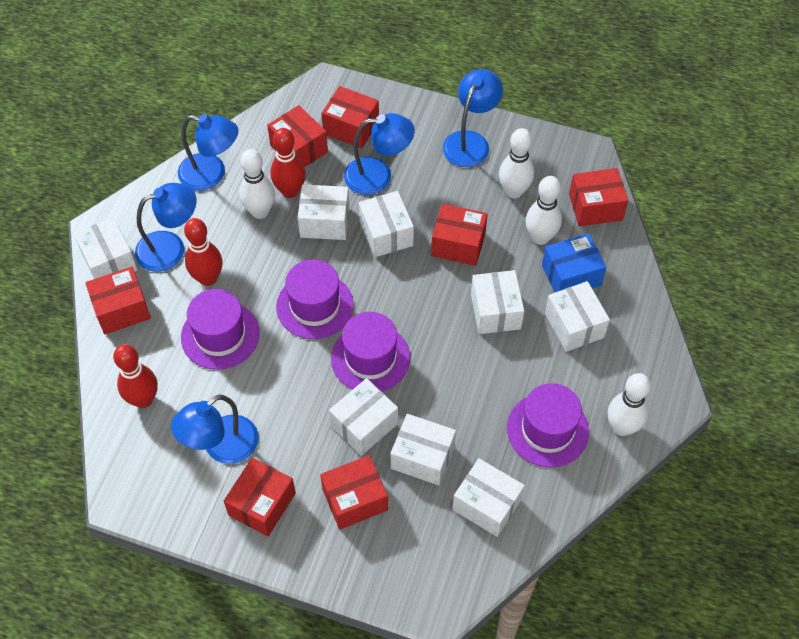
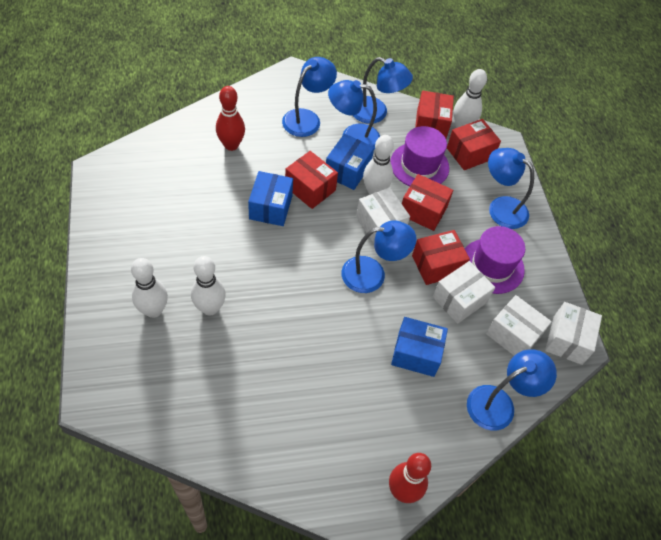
blue box: [542,234,606,292] = 1 -> [248,171,293,226] [326,134,374,190] [391,317,448,377] = 3
blue lamp: [135,183,197,272] [171,395,259,464] [178,114,238,191] [344,113,415,195] [443,69,503,167] = 5 -> [282,57,337,137] [328,80,380,150] [341,221,417,293] [353,57,413,124] [467,349,557,431] [488,148,534,229] = 6
purple hat: [181,289,260,370] [276,259,354,339] [331,312,410,392] [507,383,589,467] = 4 -> [390,126,449,186] [465,226,525,294] = 2
red bowling pin: [113,344,158,408] [184,218,223,286] [270,128,306,198] = 3 -> [216,86,245,151] [389,453,431,503] = 2
red box: [85,267,151,334] [224,457,296,537] [267,105,328,167] [320,455,388,530] [321,86,379,149] [431,204,488,266] [569,168,628,227] = 7 -> [285,151,338,209] [402,174,453,231] [412,230,470,285] [415,91,454,139] [447,119,501,170] = 5
white box: [74,217,138,279] [298,184,350,240] [329,378,398,456] [359,191,414,257] [391,414,456,485] [452,458,525,537] [471,270,524,334] [545,281,610,352] = 8 -> [356,187,410,243] [433,261,495,324] [486,295,552,355] [545,302,602,365] = 4

